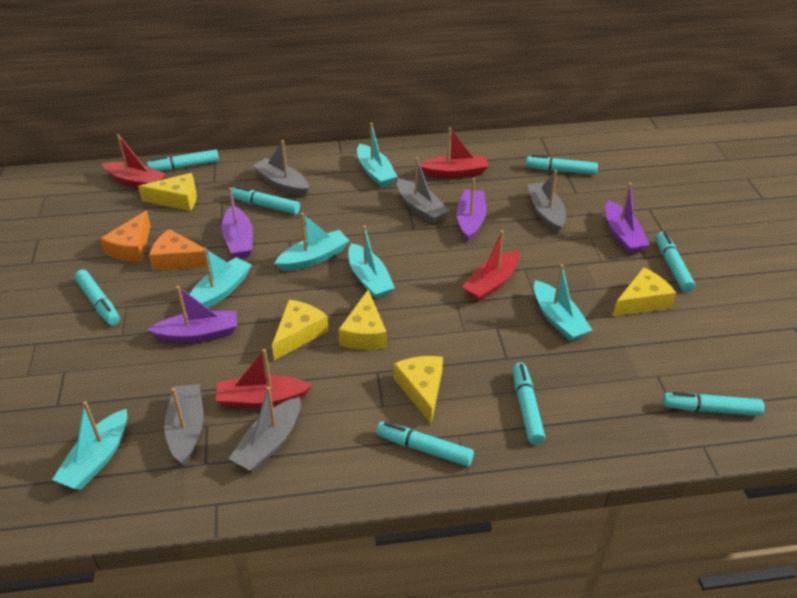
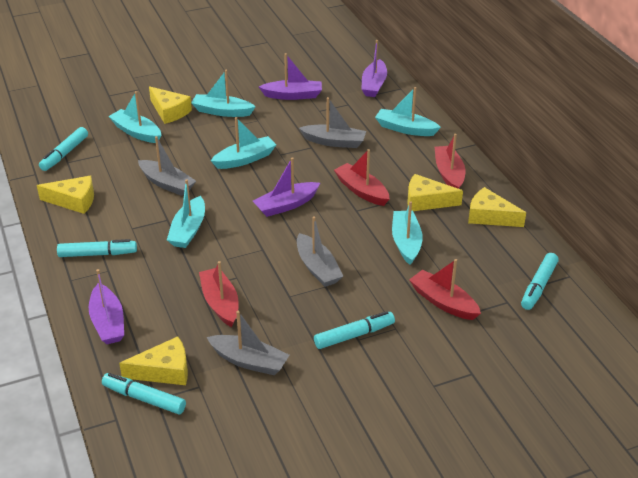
grey boat: [164,384,203,465] [229,386,301,472] [253,140,309,196] [397,157,449,223] [527,170,566,233] = 5 -> [138,136,196,196] [207,311,289,375] [297,217,343,287] [299,97,366,148] = 4
orange cheese: [100,211,151,262] [149,229,209,271] = 2 -> none = 0
turquoise marker: [74,270,120,325] [147,149,219,171] [232,186,300,214] [376,421,474,467] [513,362,545,444] [526,155,598,175] [655,232,695,292] [663,392,764,416] = 8 -> [39,127,88,171] [57,239,137,257] [102,373,186,414] [314,311,395,349] [521,253,559,310] = 5

